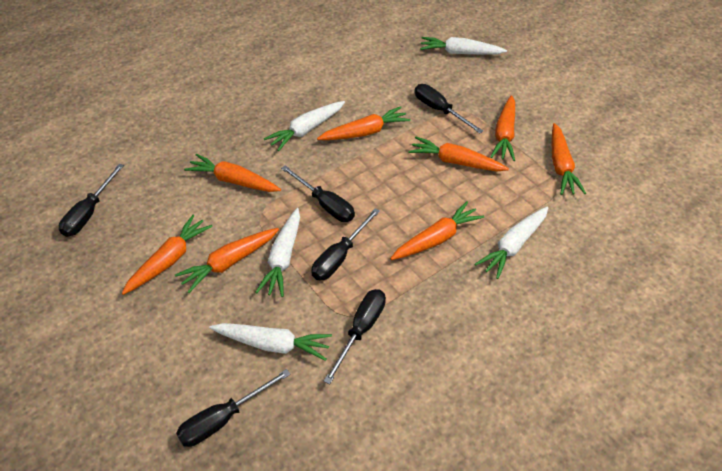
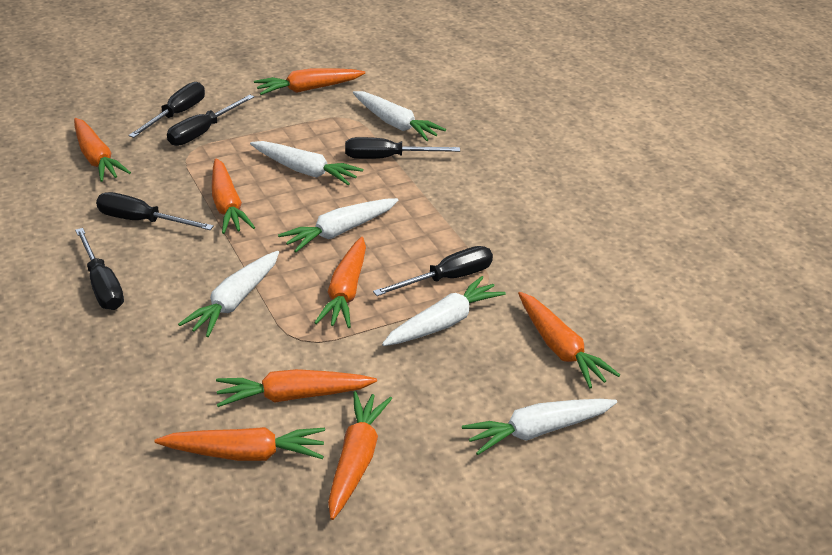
white carrot: [209,323,332,361] [255,208,300,297] [264,101,345,151] [420,37,507,55] [475,207,548,279] = 5 -> [178,251,279,337] [250,141,363,185] [278,198,399,252] [353,91,446,141] [382,276,506,346] [462,399,617,455] = 6

